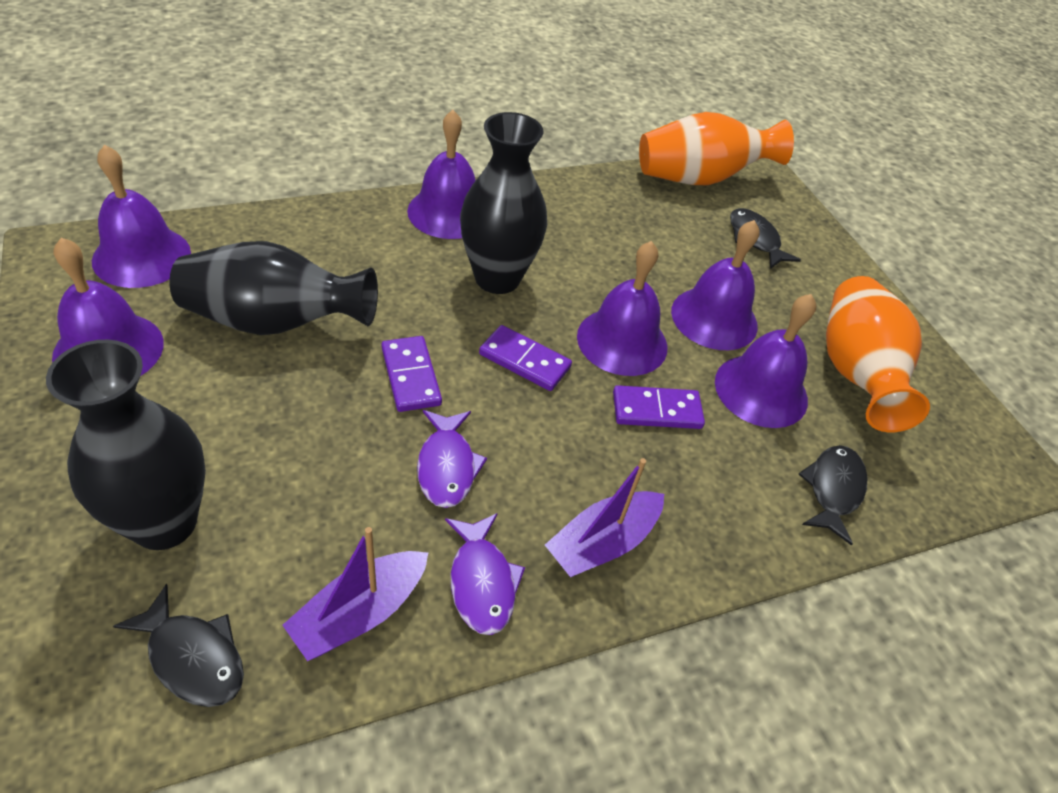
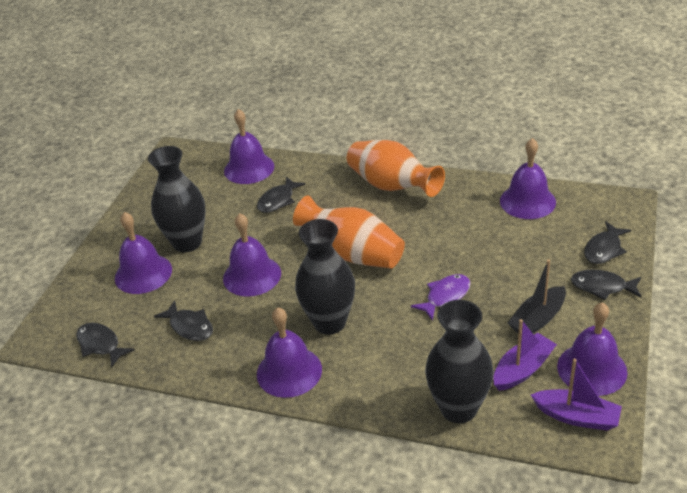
black boat: none = 0 -> [508,259,566,334] = 1
black fish: [113,584,244,707] [730,208,801,269] [798,445,868,546] = 3 -> [76,323,135,368] [154,300,213,341] [257,176,306,213] [571,270,642,300] [584,221,631,264] = 5
purple domino: [382,336,442,412] [479,325,572,391] [613,385,705,429] = 3 -> none = 0
purple fish: [417,410,487,508] [445,513,525,635] = 2 -> [411,274,471,321] = 1

